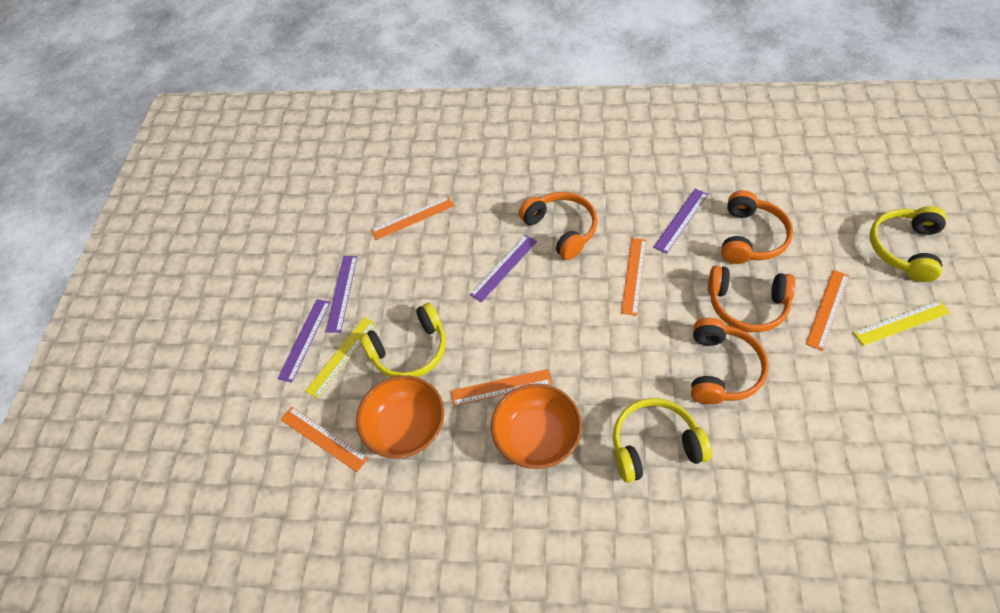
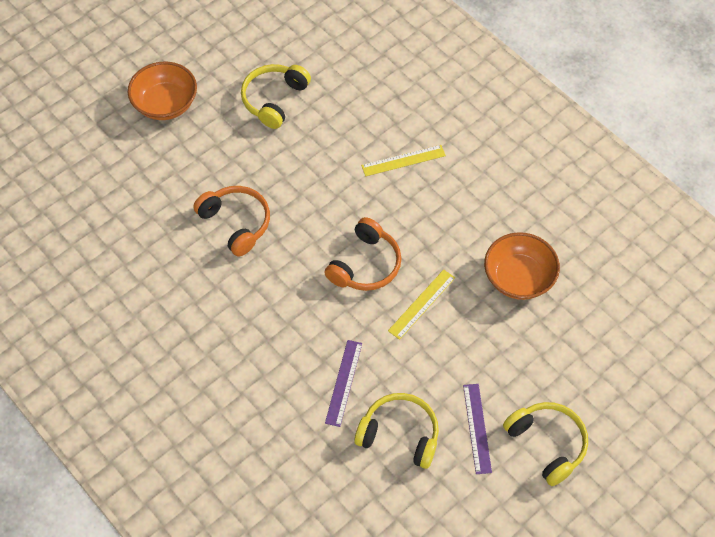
orange headphones: [519,192,598,260] [691,318,769,404] [708,266,796,332] [721,190,793,264] = 4 -> [193,186,270,256] [324,217,401,291] = 2
orange ruler: [280,407,368,472] [371,197,454,240] [451,369,552,406] [621,238,647,316] [806,270,849,351] = 5 -> none = 0
purple ruler: [277,299,331,383] [326,256,358,333] [470,235,537,302] [654,189,708,254] = 4 -> [325,340,362,427] [463,384,492,474] = 2

